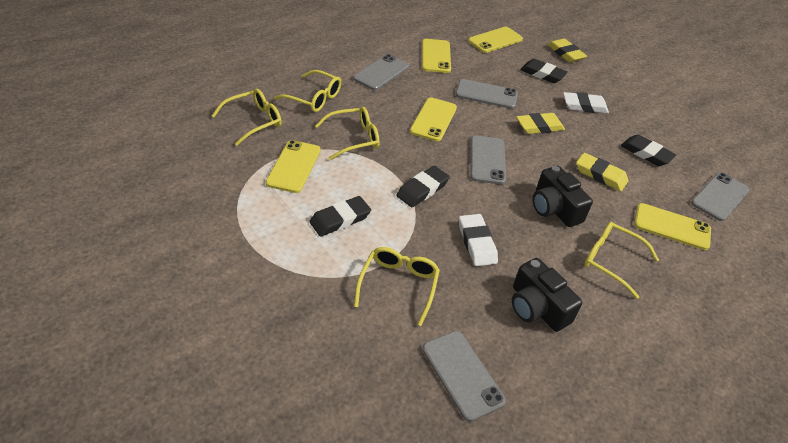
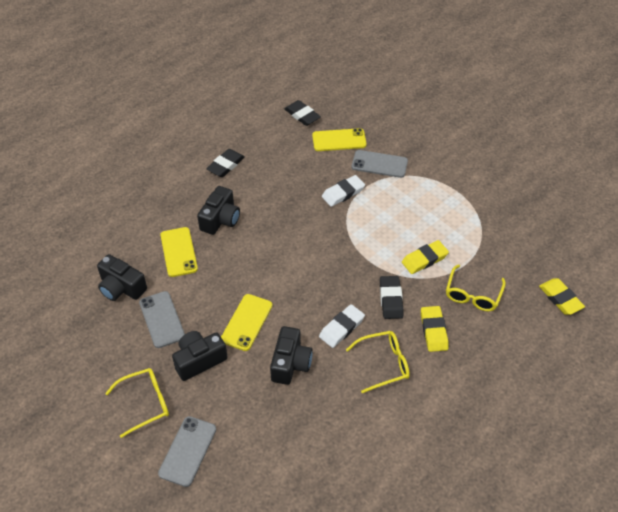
black camera: [512,258,582,332] [533,166,593,227] = 2 -> [97,254,147,301] [172,331,228,381] [197,186,240,235] [270,326,313,385] = 4
black eraser: [309,196,371,237] [396,166,450,207] [520,59,568,83] [621,135,676,166] = 4 -> [206,149,245,177] [285,100,321,126] [380,276,404,319] = 3
grey phone: [353,54,409,90] [422,331,506,422] [456,79,518,109] [470,136,506,184] [691,173,750,221] = 5 -> [139,291,185,348] [158,416,216,487] [352,150,408,178] = 3
yellow glasses: [212,89,282,146] [274,70,341,112] [315,107,380,160] [354,247,440,326] [584,222,659,299] = 5 -> [105,368,169,438] [346,331,410,393] [446,264,506,311] = 3
yellow phone: [266,140,321,193] [410,97,457,141] [422,39,451,73] [468,27,523,53] [634,203,711,250] = 5 -> [161,227,198,277] [221,294,273,351] [312,128,367,151] = 3

